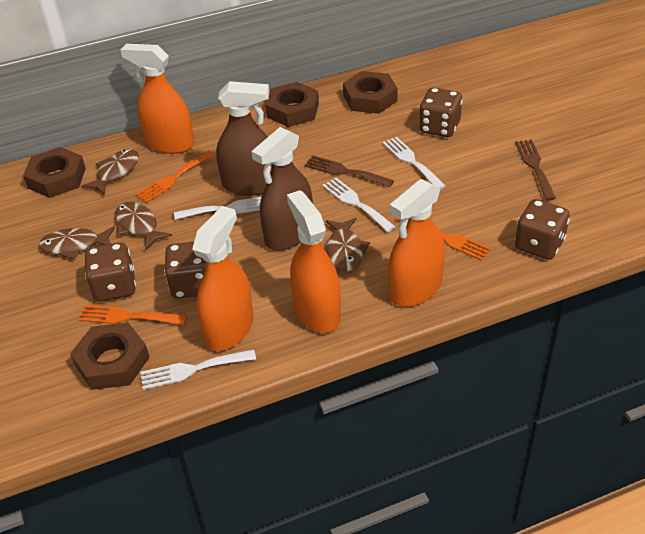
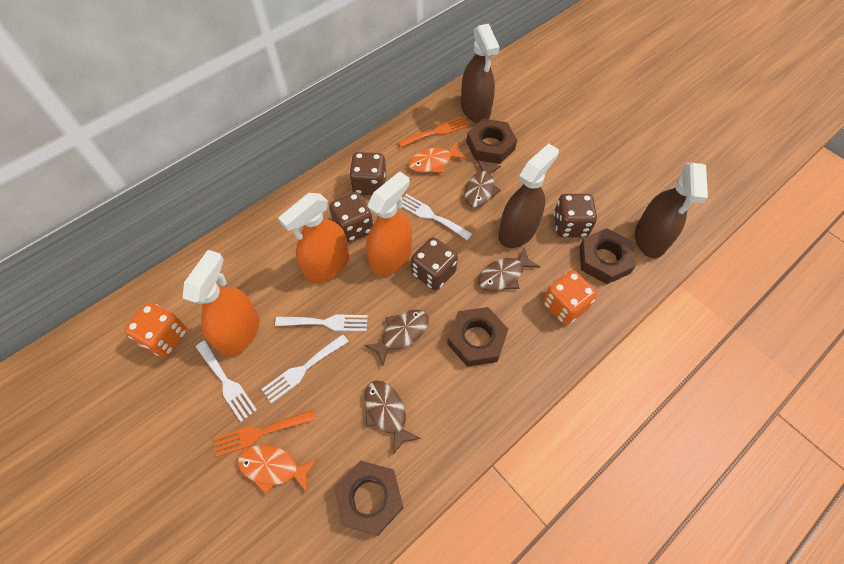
brown fork: [305,155,394,187] [515,140,556,200] = 2 -> none = 0
brown spray bottle: [216,81,272,196] [251,127,313,251] = 2 -> [461,24,500,123] [498,143,559,248] [635,162,708,258] = 3
orange dice: none = 0 -> [124,302,187,357] [543,270,597,325] = 2
orange fish: none = 0 -> [238,445,318,495] [408,142,467,173] = 2
orange fork: [78,305,187,325] [136,151,215,203] [395,217,491,261] = 3 -> [213,410,316,457] [398,116,469,147] = 2
orange spray bottle: [121,44,194,154] [192,206,254,351] [287,190,341,333] [388,179,445,307] = 4 -> [183,250,259,357] [278,193,349,283] [366,171,412,276] = 3

